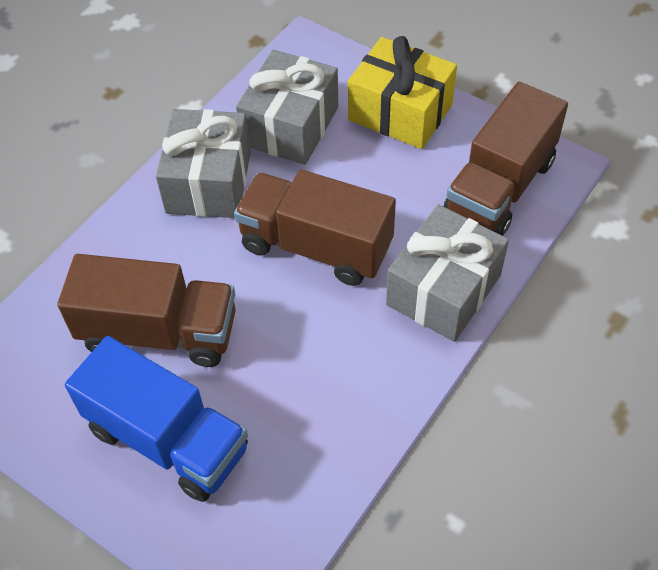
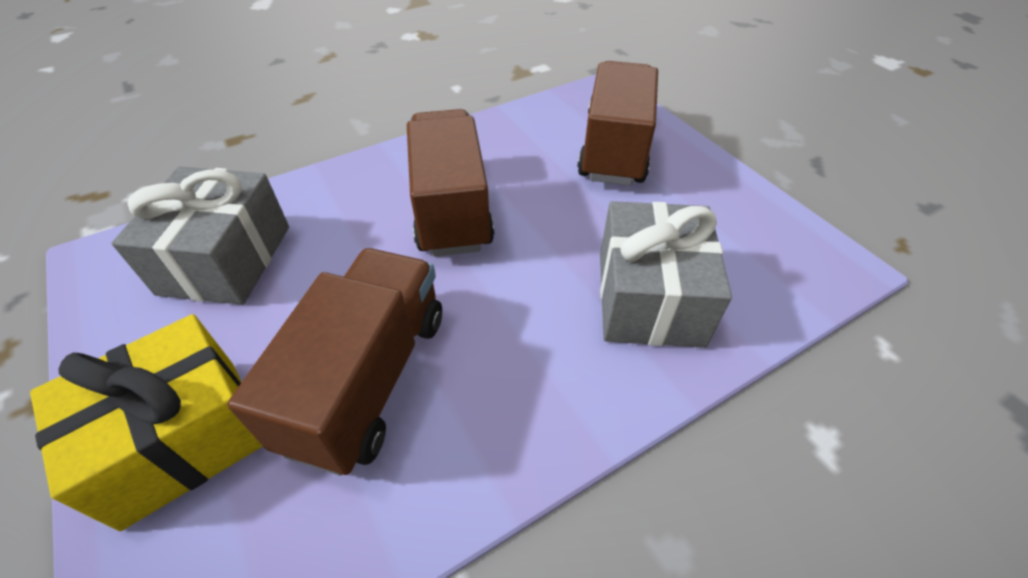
blue truck: [65,336,248,502] = 1 -> none = 0
grey gift: [156,109,251,218] [236,50,338,165] [386,204,509,342] = 3 -> [111,166,289,305] [600,201,732,348] = 2

